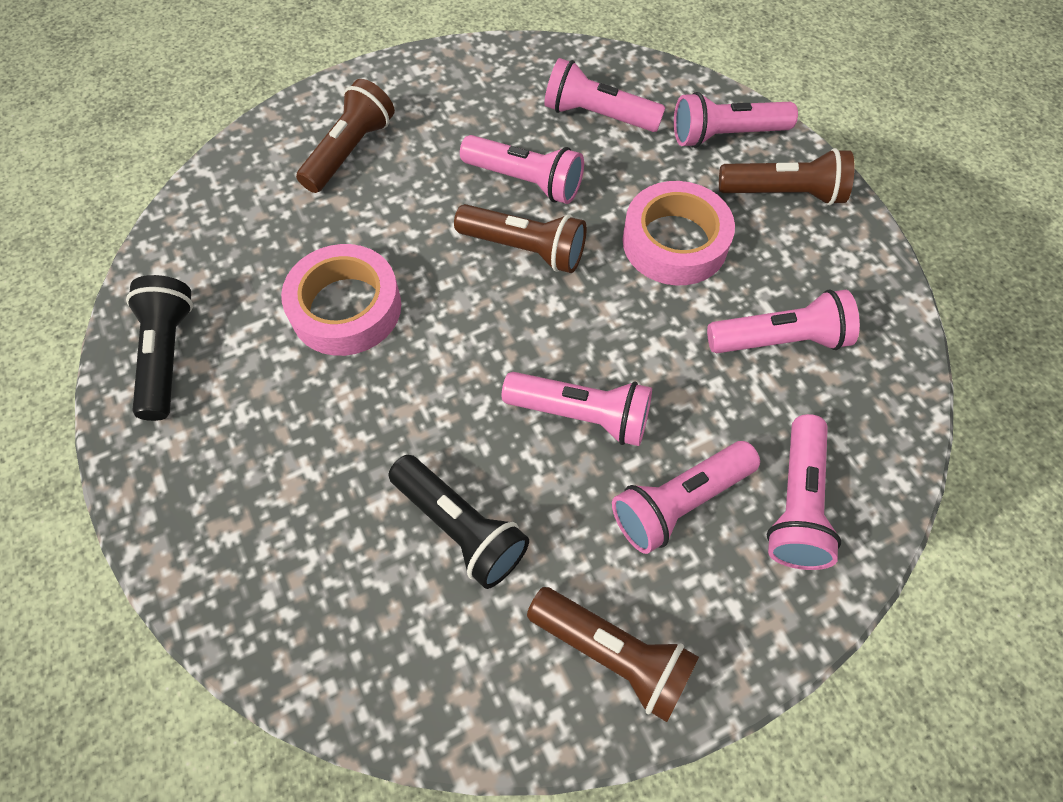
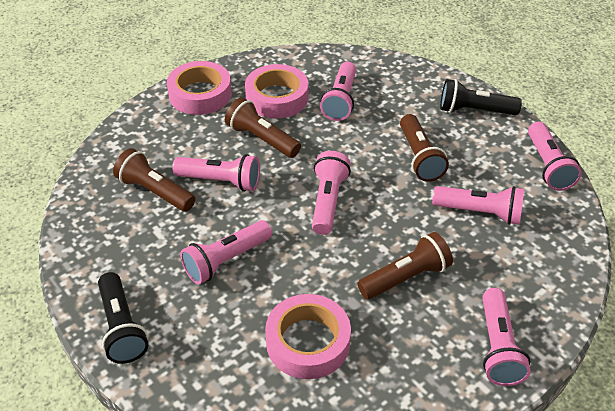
pink tape: [281,244,401,356] [623,181,735,285] = 2 -> [167,61,232,115] [245,64,309,118] [265,294,351,379] = 3

